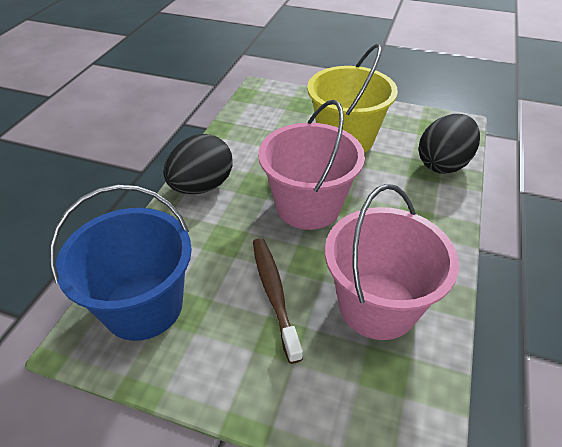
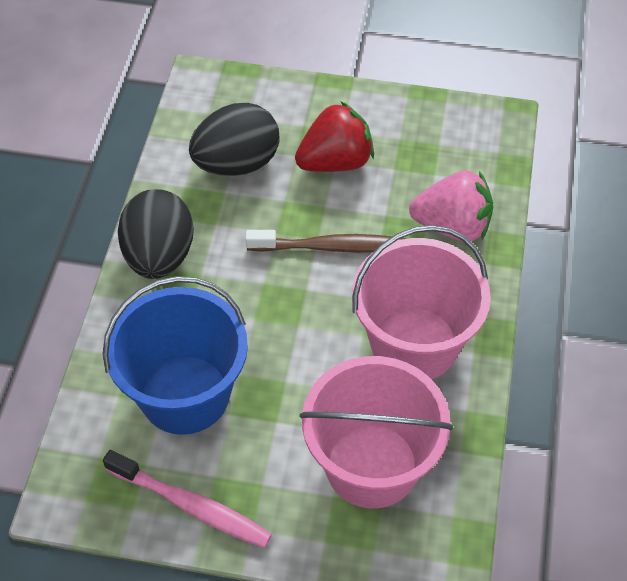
pink strawberry: none = 0 -> [409,170,493,242] = 1
pink toothbrush: none = 0 -> [103,450,272,548] = 1
red strawberry: none = 0 -> [295,101,374,172] = 1
yellow bucket: [307,44,398,152] = 1 -> none = 0

